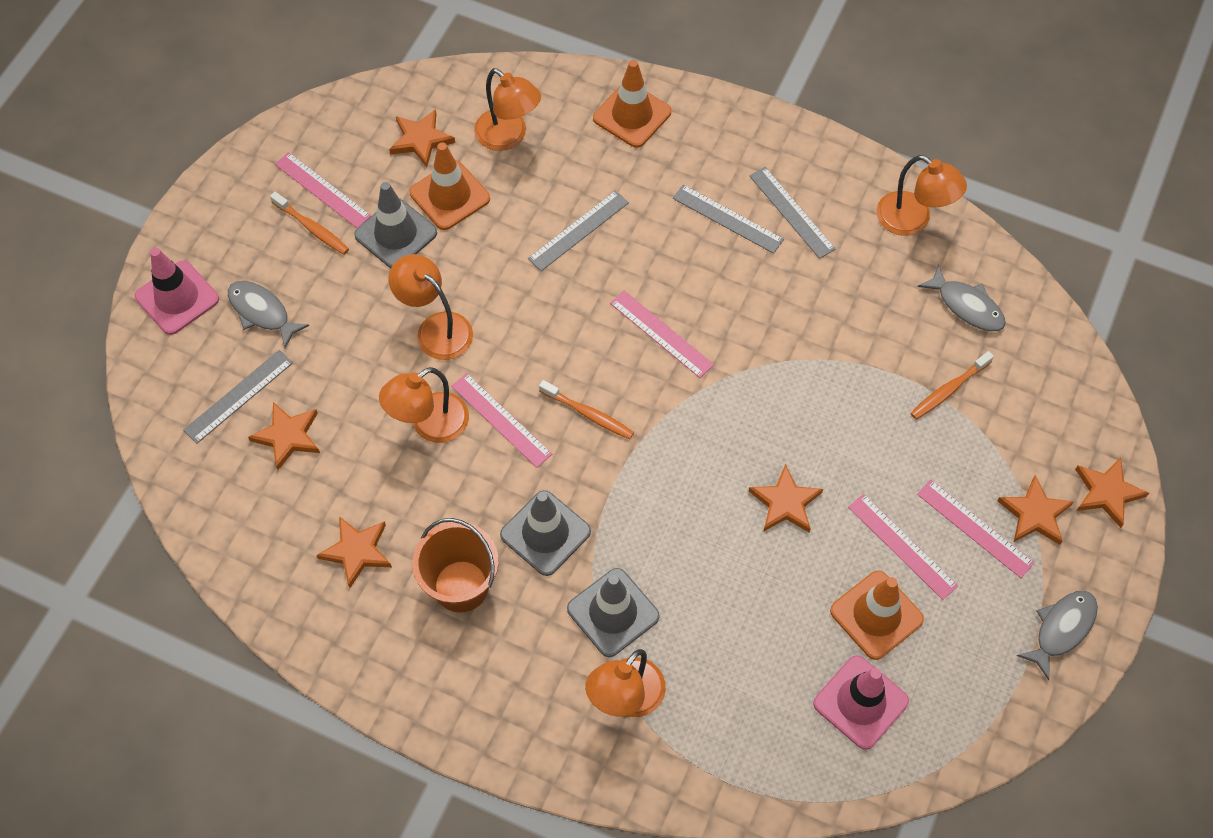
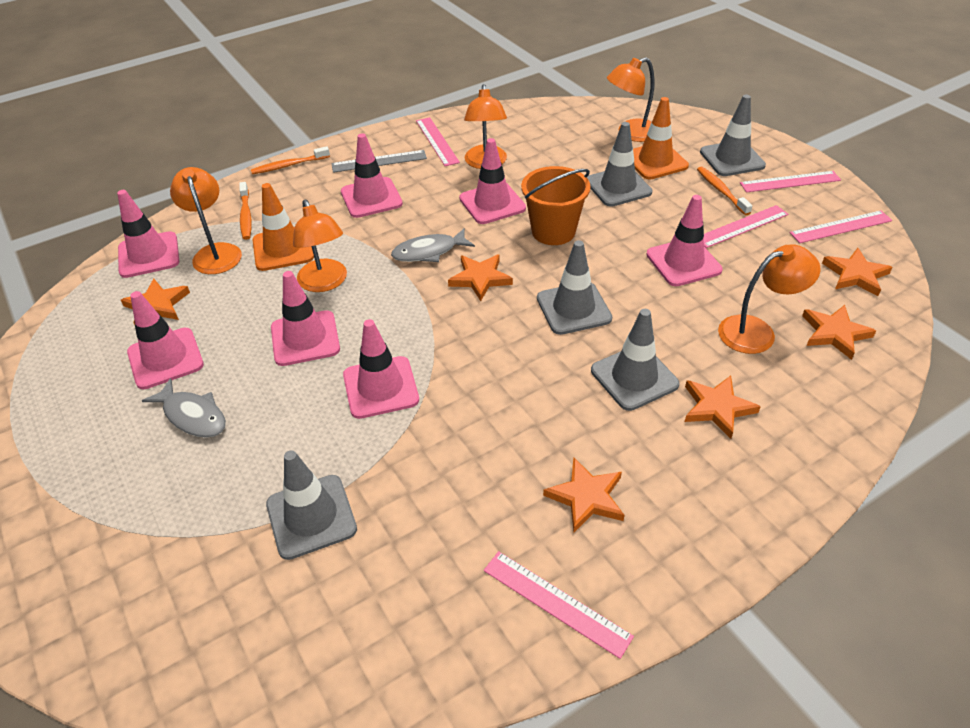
grey fish: [228,281,309,348] [917,264,1006,331] [1017,591,1098,680] = 3 -> [142,378,226,438] [391,228,475,262] = 2
grey ruler: [183,350,293,444] [528,190,629,271] [673,184,784,254] [749,167,836,259] = 4 -> [331,150,427,173] = 1
grey traffic cone: [354,182,437,268] [500,490,591,576] [567,568,660,657] = 3 -> [266,450,357,560] [537,240,612,335] [587,122,652,207] [591,309,680,411] [700,95,766,176] = 5
orange traffic cone: [409,143,490,230] [593,60,671,148] [830,571,924,660] = 3 -> [253,183,314,271] [633,97,689,179] = 2
pink traffic cone: [135,248,219,335] [813,655,909,750] = 2 -> [117,190,179,278] [127,291,204,389] [271,271,340,366] [341,133,403,218] [343,319,419,419] [459,138,526,224] [646,195,723,286] = 7

